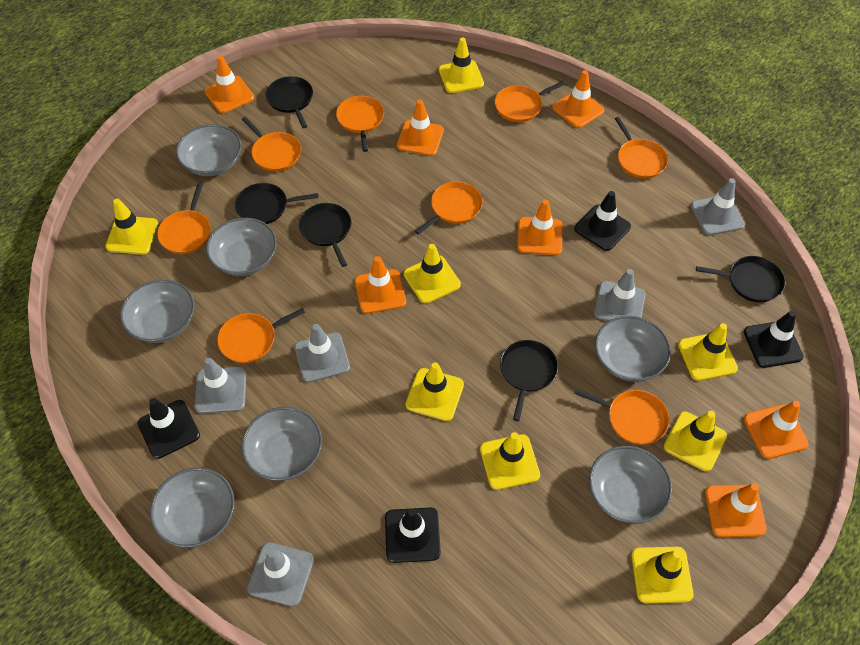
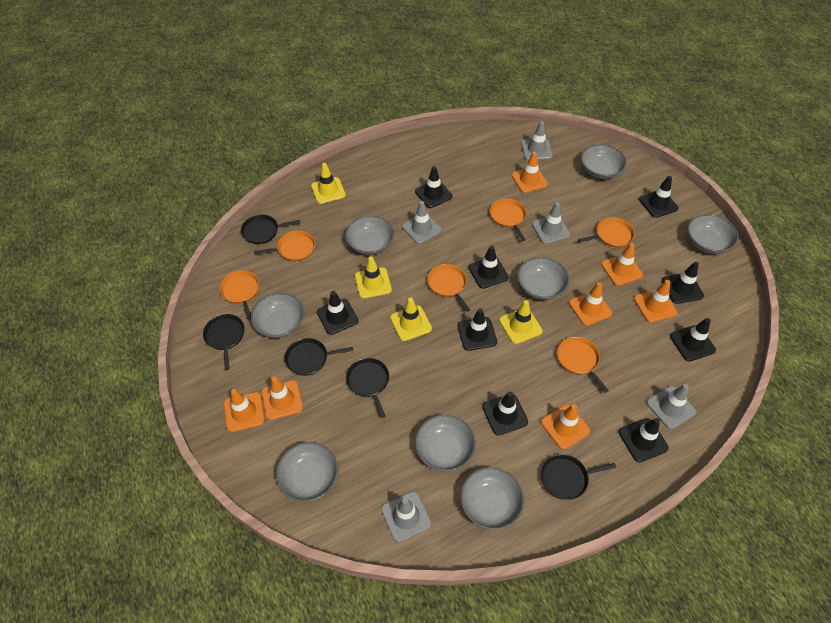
black traffic cone: [138,398,200,459] [385,508,441,563] [574,191,631,251] [744,311,804,368] = 4 -> [317,291,358,335] [415,166,452,208] [458,309,497,351] [468,246,509,289] [482,391,528,436] [619,418,669,462] [639,176,678,218] [662,262,704,304] [670,318,716,362] = 9
grey bowl: [120,280,195,343] [150,468,235,548] [176,124,242,176] [206,218,277,276] [241,407,322,481] [589,446,672,524] [595,316,671,382] = 7 -> [251,293,304,338] [276,442,338,502] [345,215,394,255] [415,415,476,472] [460,467,524,530] [517,257,569,300] [581,144,627,179] [688,214,739,254] = 8
orange pan: [157,184,211,254] [217,308,305,363] [242,117,301,171] [336,96,384,152] [415,182,483,235] [495,81,565,122] [575,388,669,445] [615,117,668,179] = 8 -> [220,270,259,320] [254,231,315,261] [427,264,470,312] [490,199,526,241] [557,337,609,393] [578,217,635,247] = 6
yellow traffic cone: [105,199,158,255] [404,244,461,303] [406,362,464,421] [439,38,484,93] [480,432,540,490] [631,547,693,603] [664,411,727,472] [678,323,738,381] = 8 -> [311,163,346,204] [355,256,392,299] [390,298,432,341] [499,300,543,344] = 4

